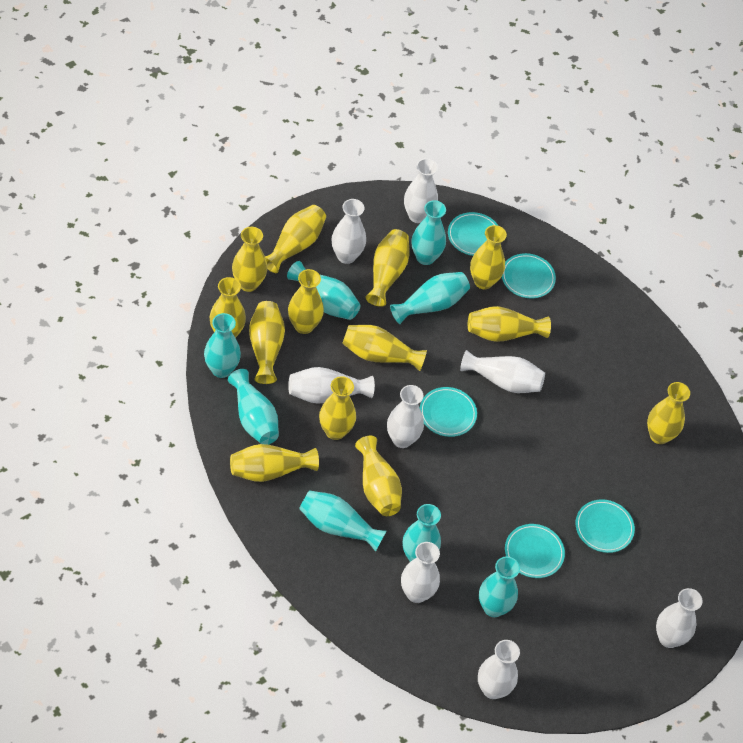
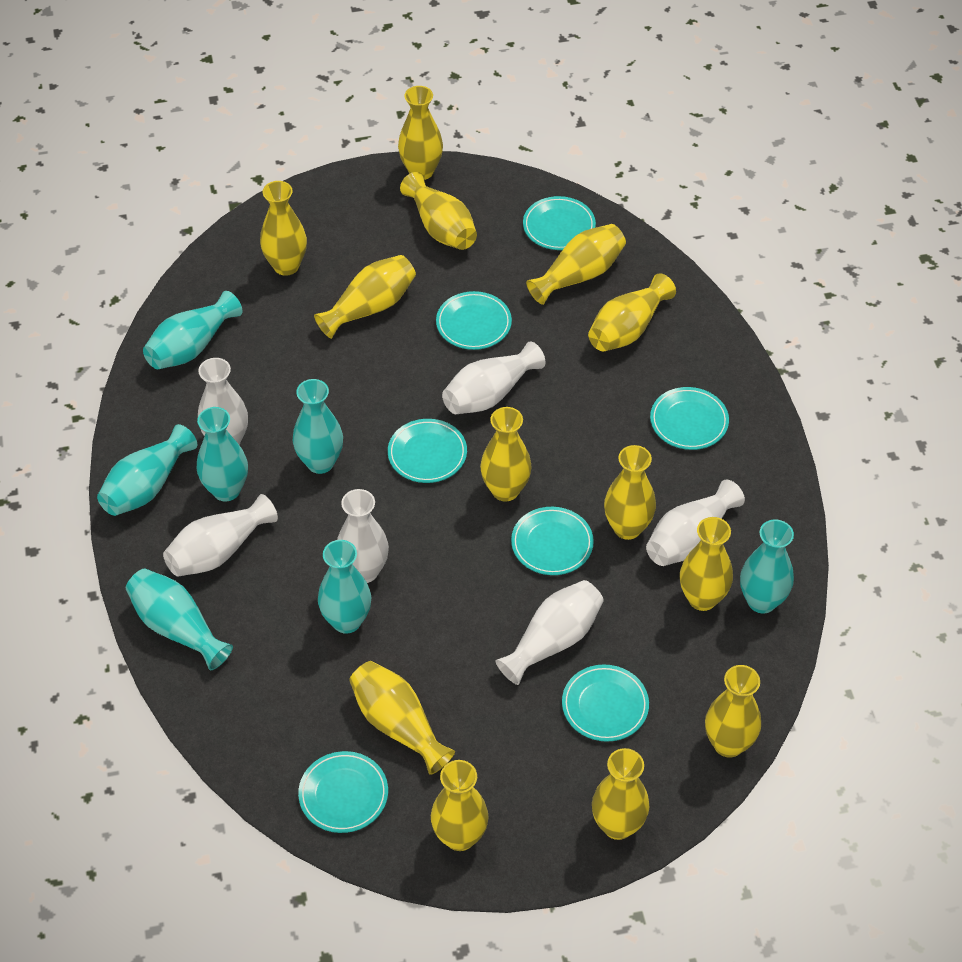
turquoise plate: [420,387,477,437] [448,212,498,256] [502,253,556,298] [505,524,565,578] [576,499,635,553] = 5 -> [298,751,388,833] [388,419,467,483] [436,291,512,350] [511,507,594,575] [523,196,596,250] [562,664,649,742] [650,387,729,450] = 7
turquoise vase: [204,313,241,378] [228,369,279,445] [287,261,360,320] [299,490,386,552] [390,272,470,324] [403,504,441,562] [412,200,446,265] [479,557,520,617] = 8 -> [97,424,197,516] [126,569,233,670] [143,291,242,369] [197,407,248,501] [293,379,343,474] [318,540,371,634] [740,520,794,613] = 7
white vase: [288,367,375,404] [332,199,366,264] [387,385,424,448] [401,542,440,603] [404,158,438,223] [460,350,545,393] [478,640,520,699] [656,588,703,648] = 8 -> [163,494,278,577] [198,358,248,445] [337,489,389,583] [442,342,545,414] [495,580,604,685] [646,480,745,566] = 6

